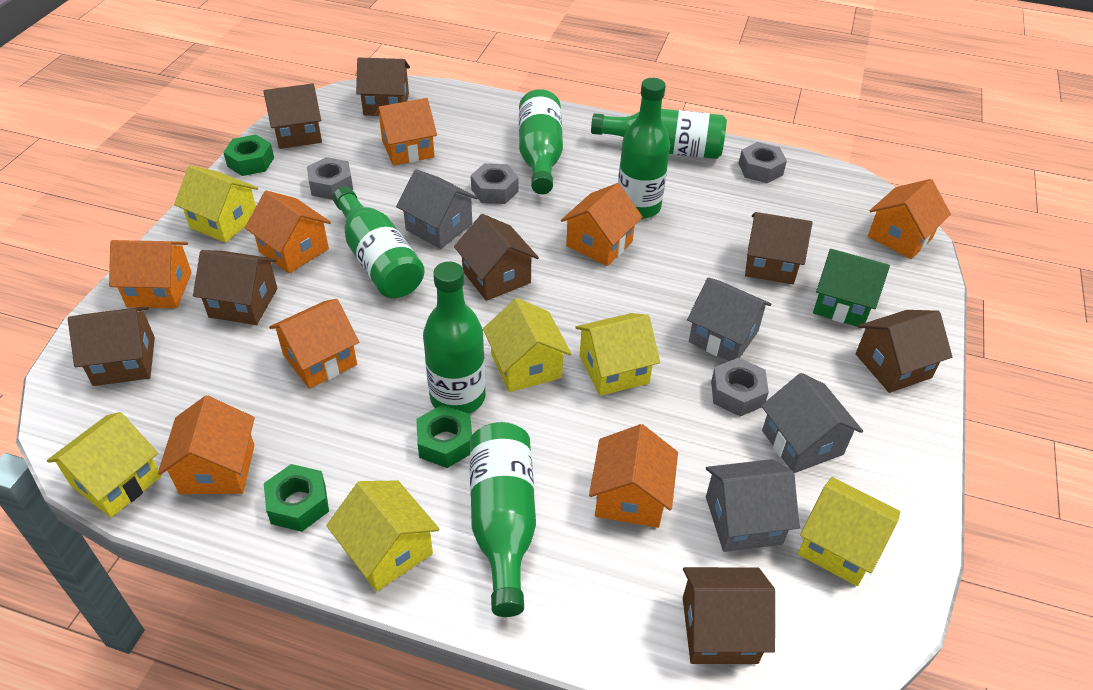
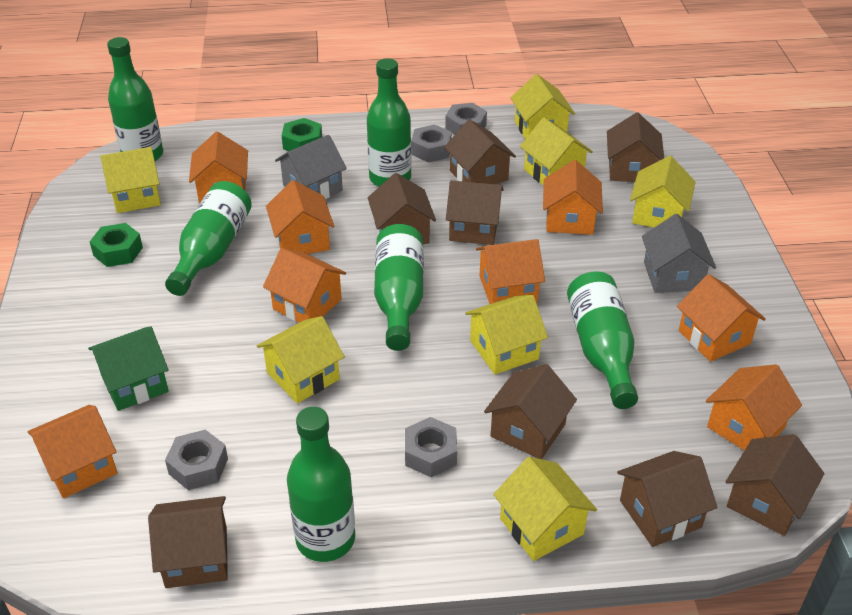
green nut: [223,135,274,176] [264,464,329,532] [416,405,472,468] = 3 -> [90,223,143,267] [282,118,322,151] = 2
grey house: [396,169,478,249] [687,277,772,361] [706,459,800,552] [761,373,863,473] = 4 -> [275,135,347,199] [642,214,716,293] = 2
yellow house: [47,412,161,518] [174,165,258,243] [326,480,439,592] [483,298,571,392] [575,313,660,396] [798,477,901,586] = 6 -> [100,147,161,213] [257,316,345,403] [465,295,548,375] [493,457,597,561] [510,74,575,139] [520,117,593,185] [630,156,695,227] = 7

